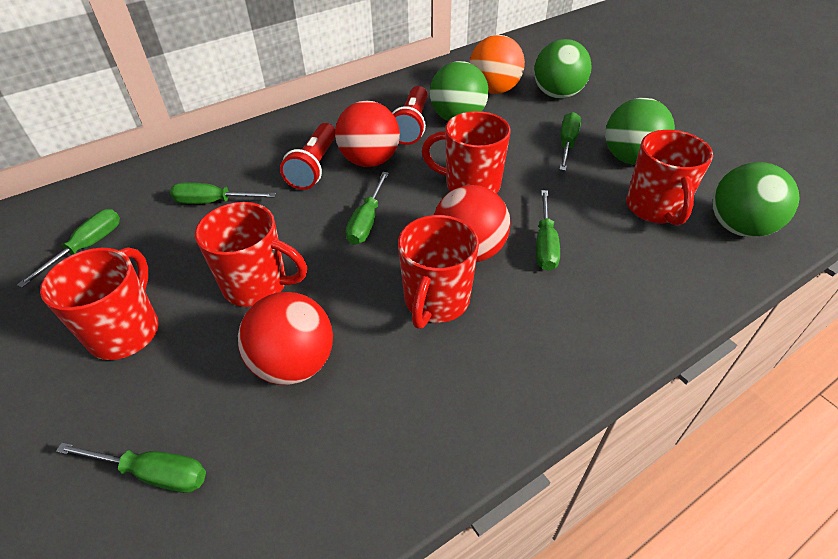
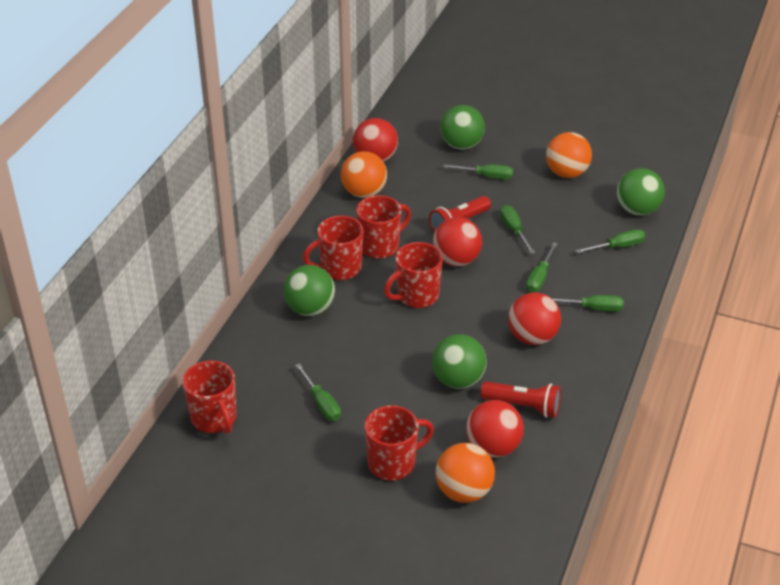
orange ball: [469,35,525,94] = 1 -> [341,151,387,198] [436,443,495,503] [546,132,592,178] = 3
red ball: [238,292,333,385] [335,101,400,167] [434,185,510,262] = 3 -> [353,118,398,162] [433,217,482,266] [466,400,524,458] [508,292,561,345] = 4

